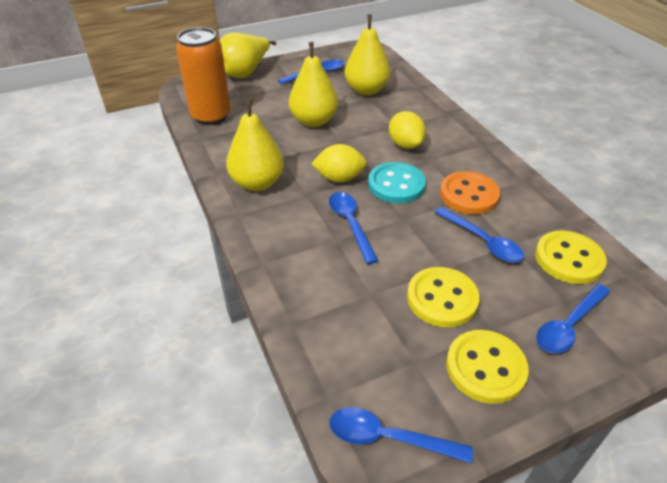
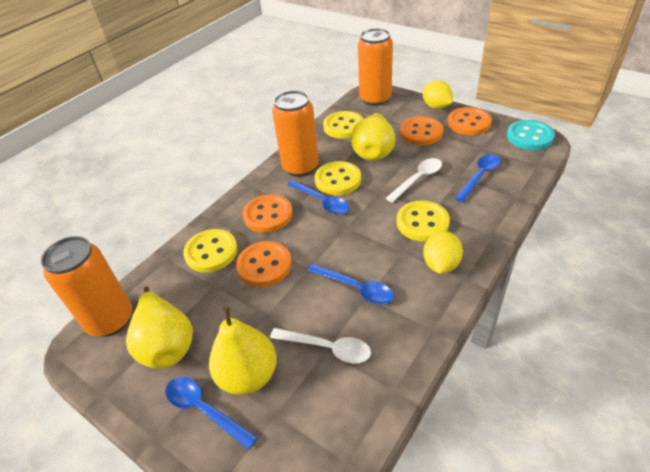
blue spoon: [278,60,344,84] [329,192,379,264] [329,407,473,463] [435,207,524,263] [536,284,610,354] = 5 -> [165,377,258,450] [287,180,349,215] [308,264,394,304] [455,154,501,202] = 4
orange button: [440,171,500,214] = 1 -> [236,241,292,287] [243,194,293,233] [400,117,443,145] [448,107,492,135] = 4
orange can: [176,27,231,125] = 1 -> [41,236,132,337] [272,90,319,177] [358,28,393,106] = 3
white spoon: none = 0 -> [270,328,371,364] [386,158,442,203] = 2
yellow button: [407,267,480,327] [446,330,529,404] [535,231,607,284] = 3 -> [183,229,237,272] [315,161,361,195] [323,111,364,139] [396,200,450,242] = 4
yellow pear: [219,32,276,78] [226,98,284,191] [289,42,338,127] [345,14,390,95] = 4 -> [126,286,193,369] [209,306,277,395] [350,113,395,161] = 3

